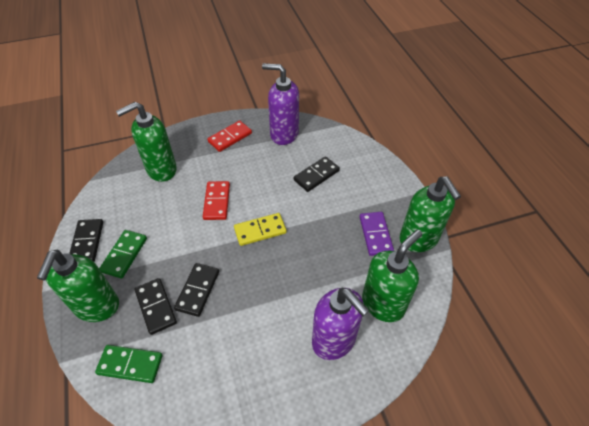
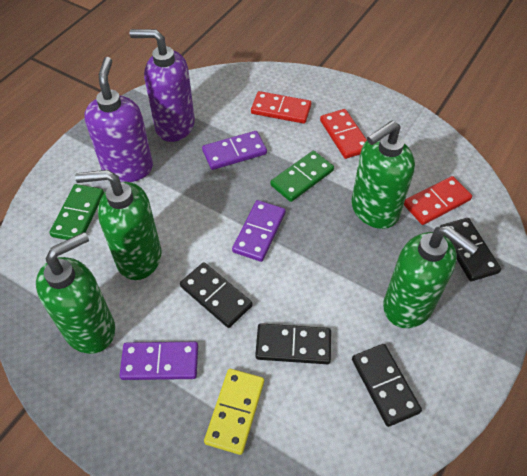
purple domino: [360,212,394,256] = 1 -> [119,342,198,380] [202,131,267,170] [232,200,285,262] = 3
red domino: [203,181,230,220] [207,120,252,152] = 2 -> [251,91,311,124] [320,109,367,159] [404,176,472,225] = 3

